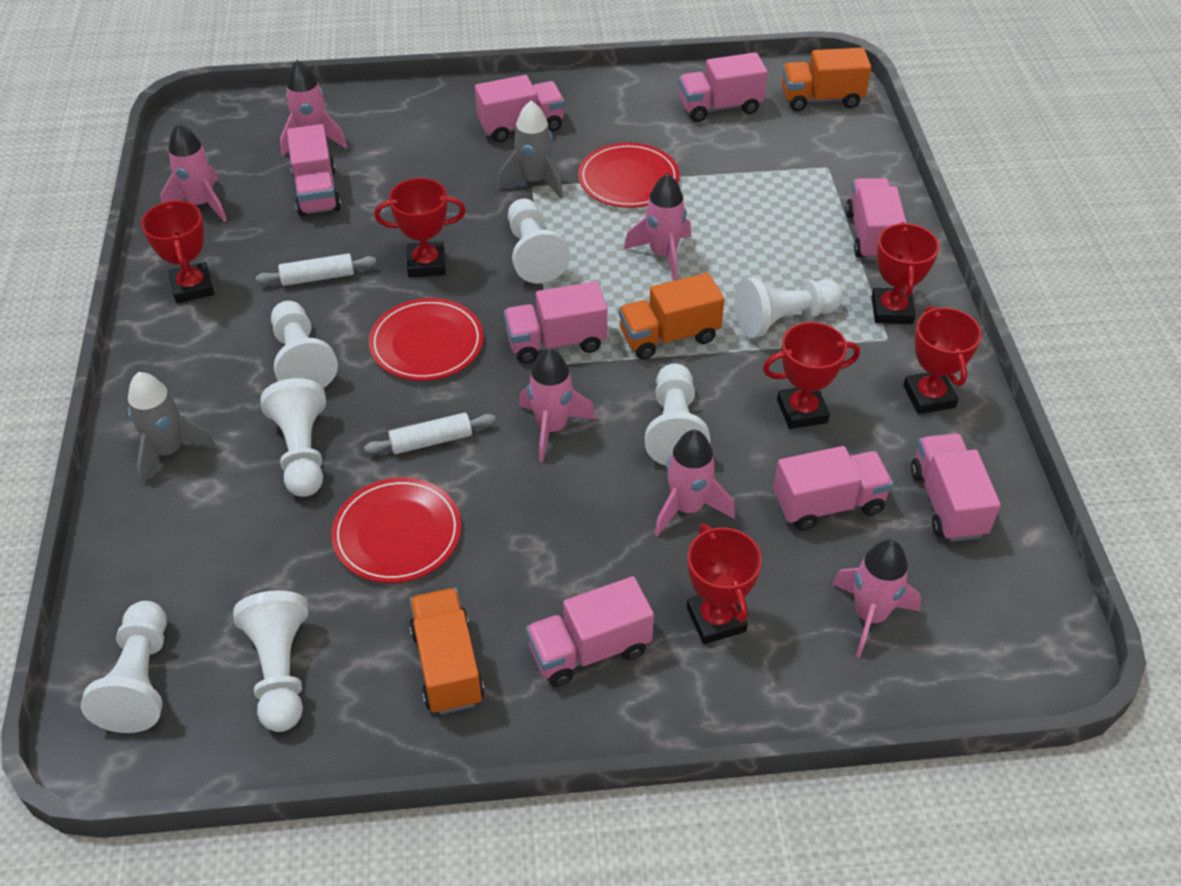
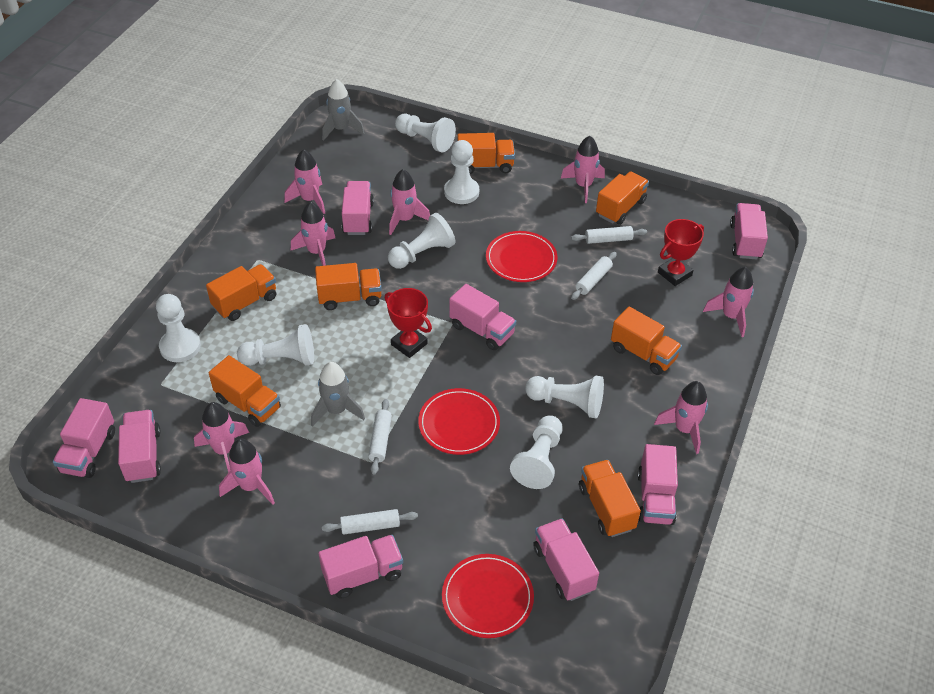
orange truck: [409,588,484,714] [619,273,724,360] [782,48,871,111] = 3 -> [206,264,276,321] [209,355,281,427] [315,263,382,310] [457,133,515,174] [579,460,641,537] [596,171,649,225] [611,307,682,375] = 7
pink rocket: [160,123,227,222] [280,60,347,156] [519,348,596,462] [624,174,691,281] [654,430,735,537] [832,539,921,657] = 6 -> [194,402,249,473] [219,439,275,505] [284,149,325,214] [291,202,335,266] [389,169,430,235] [561,136,605,203] [654,381,708,454] [703,267,754,337] = 8
red trophy: [141,201,214,303] [374,178,466,278] [687,524,762,644] [763,322,860,429] [871,222,939,324] [903,306,982,414] = 6 -> [385,288,432,358] [658,219,704,286] = 2
white rolling pin: [256,253,376,286] [364,413,495,454] = 2 -> [322,509,418,535] [368,399,392,475] [571,226,647,244] [571,252,617,300] = 4

